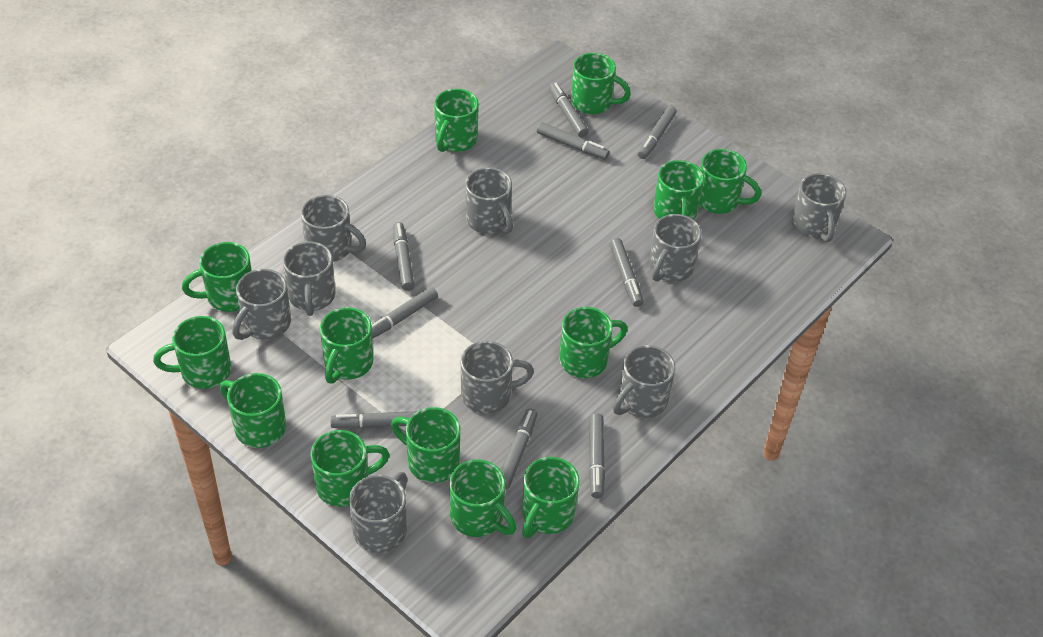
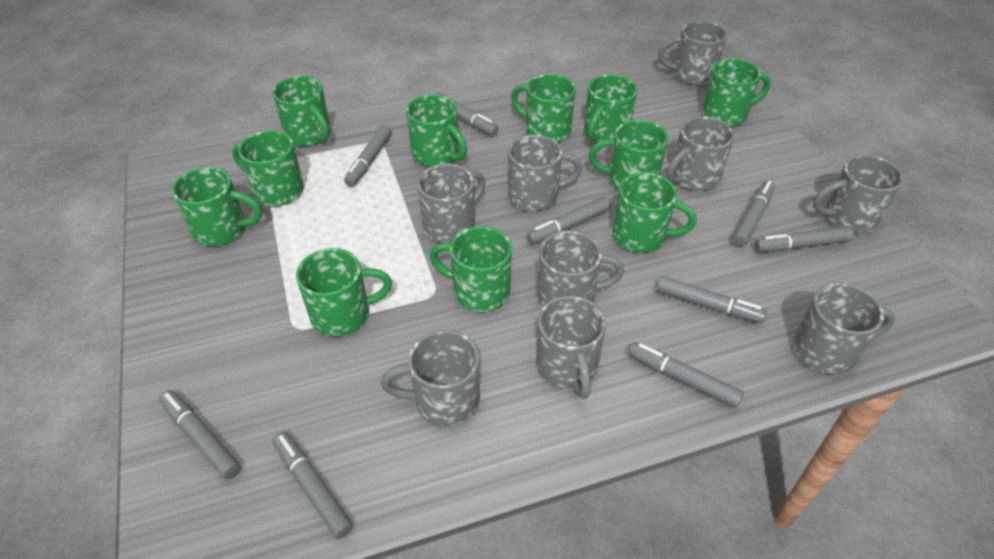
green mug: [153,316,231,389] [182,242,252,312] [220,373,286,448] [310,430,390,507] [320,307,373,384] [391,407,460,483] [434,89,479,152] [449,460,516,537] [522,457,580,538] [559,307,628,378] [571,53,631,114] [653,160,704,219] [699,149,761,214] = 13 -> [172,167,262,246] [232,130,304,206] [272,76,331,146] [296,248,392,336] [406,94,467,167] [429,226,512,312] [511,74,576,143] [584,74,638,143] [589,120,668,190] [612,172,697,253] [702,58,771,127] = 11

